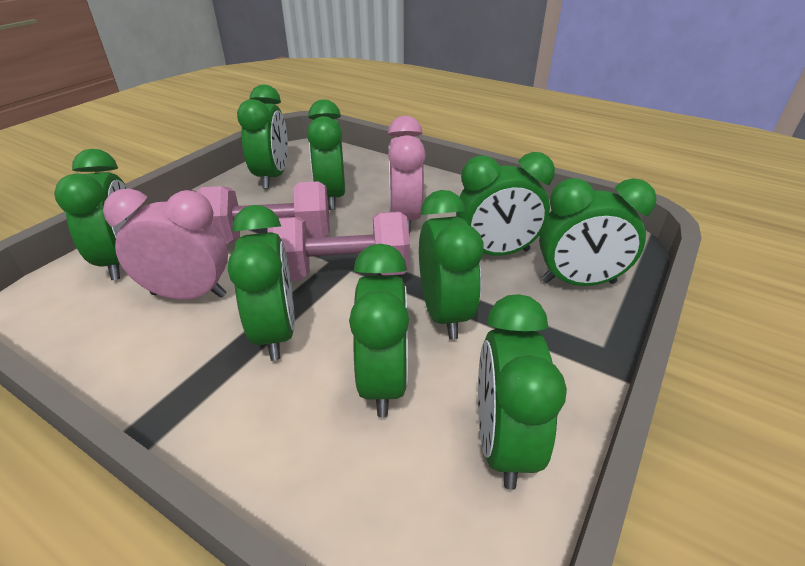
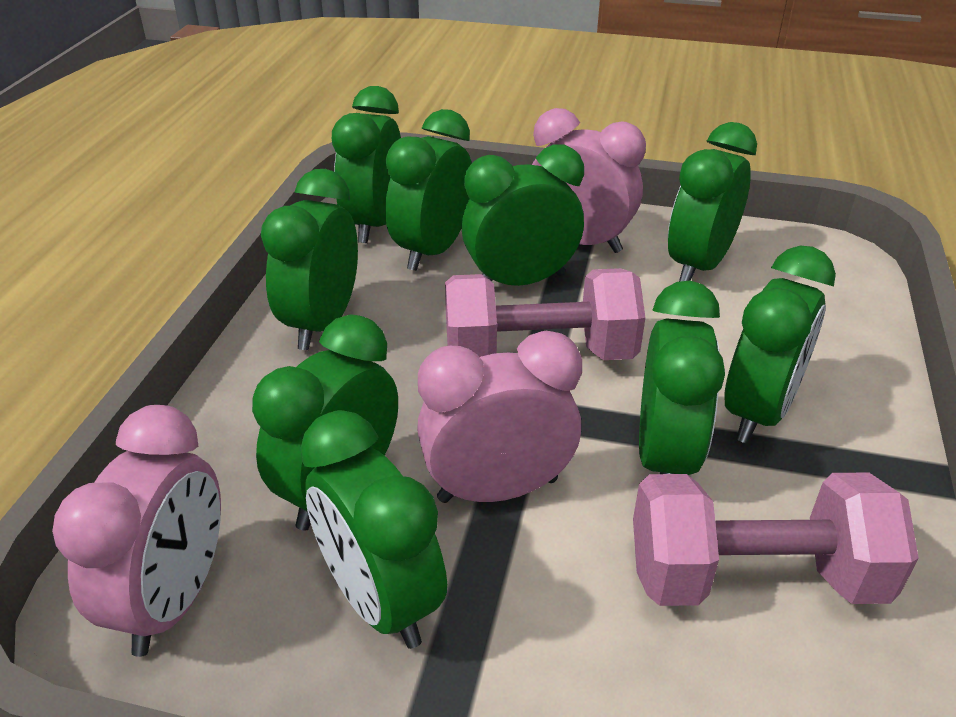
pink clock: [103,188,228,300] [388,116,426,233] = 2 -> [52,405,221,657] [417,331,582,503] [532,108,646,253] = 3

